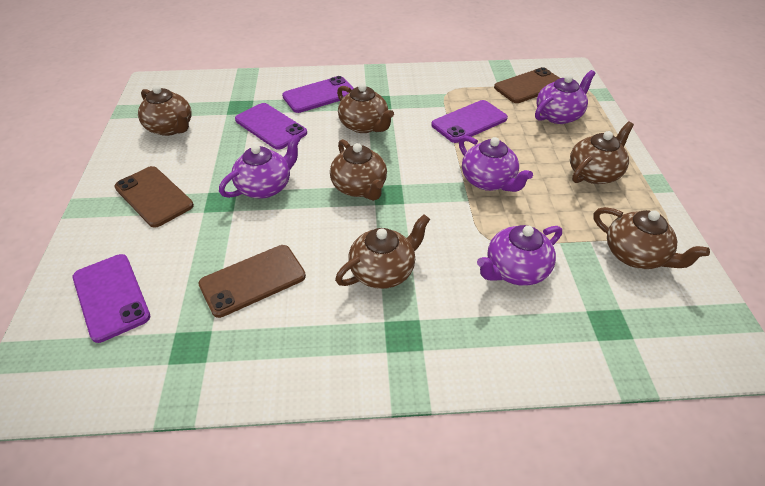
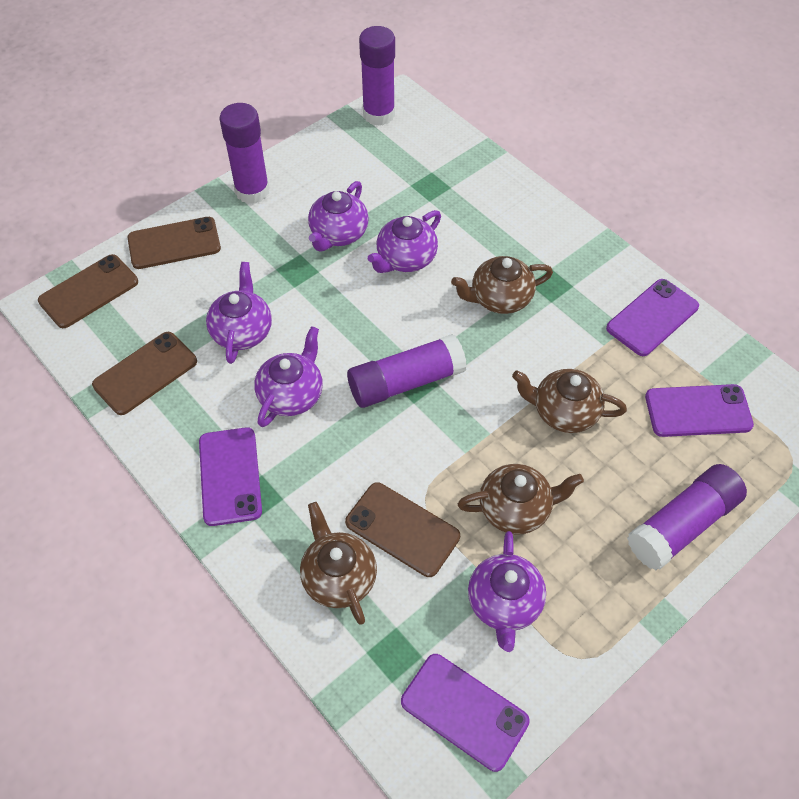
brown phone: [114,166,194,228] [199,245,306,318] [494,67,560,103] = 3 -> [38,254,138,328] [92,332,197,415] [127,217,221,269] [345,482,460,577] = 4
brown teapot: [138,86,192,136] [330,139,387,201] [335,214,430,289] [337,83,394,133] [570,121,634,184] [594,207,710,269] = 6 -> [300,502,377,625] [451,256,553,314] [458,464,584,535] [512,369,627,433] = 4
purple glue stick: none = 0 -> [220,103,270,204] [347,334,467,408] [359,26,395,126] [627,464,747,570] = 4
purple teapot: [219,134,301,199] [459,136,533,192] [477,225,562,286] [535,70,596,124] = 4 -> [206,262,272,364] [254,326,323,427] [308,181,369,252] [368,210,441,273] [468,531,546,652] = 5

